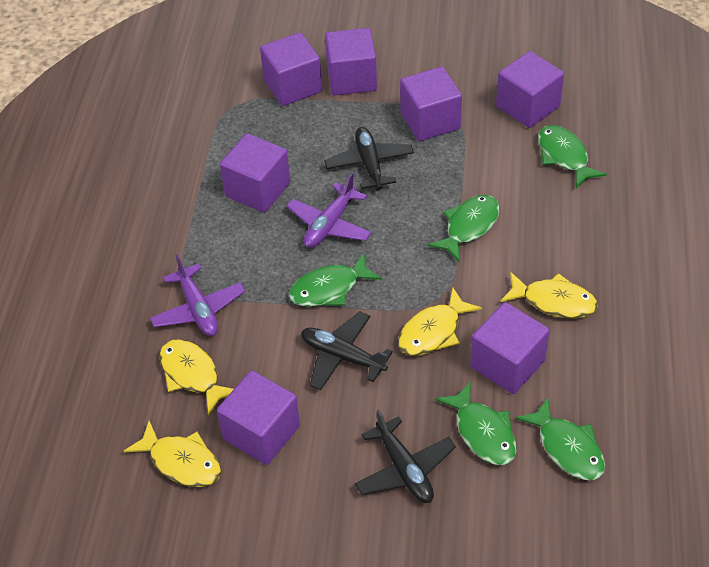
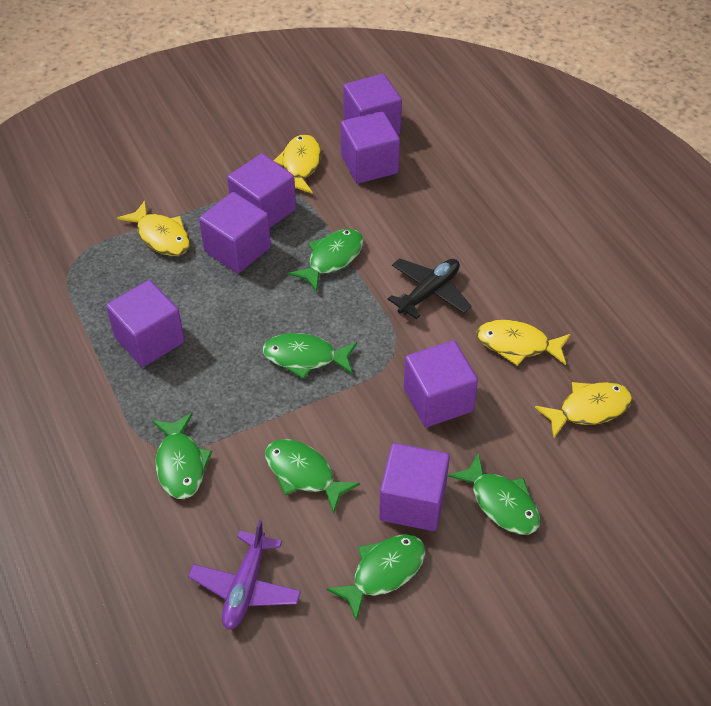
black plane: [301,311,393,390] [324,127,414,191] [355,409,456,503] = 3 -> [388,258,471,319] = 1
green fish: [289,253,382,307] [428,195,499,262] [436,381,516,465] [515,397,605,480] [538,125,607,188] = 5 -> [152,413,212,499] [262,333,357,379] [265,439,360,514] [288,229,364,292] [326,535,425,621] [448,452,540,534] = 6
purple plane: [150,254,245,336] [286,173,372,248] = 2 -> [188,520,301,630] = 1

